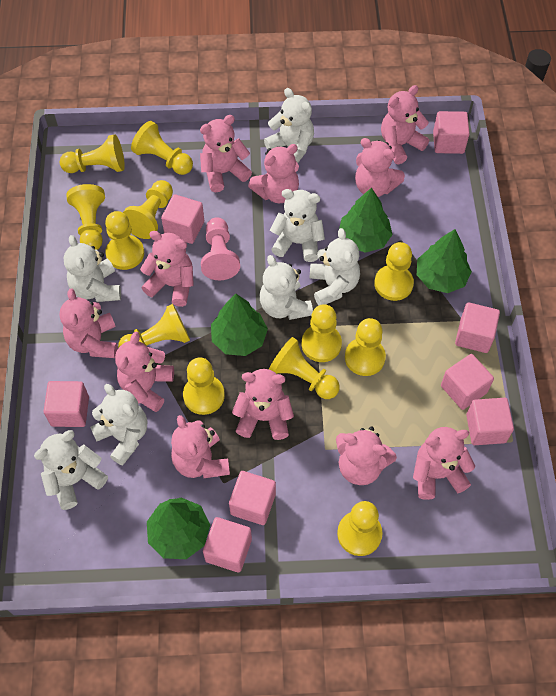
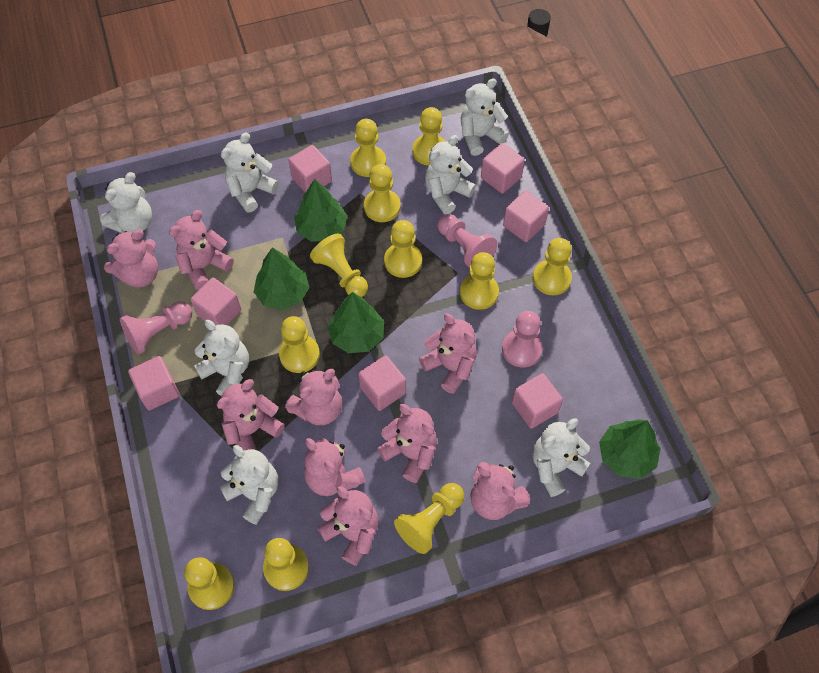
pink cube: [43,381,89,427] [161,194,204,244] [203,517,252,572] [229,471,276,525] [433,111,470,154] [441,354,494,410] [455,302,500,353] [466,398,514,445] = 8 -> [128,356,180,410] [191,278,241,326] [288,145,332,193] [358,355,406,411] [481,143,525,194] [503,190,549,242] [512,373,563,429] = 7
pink pawn: [201,217,240,280] = 1 -> [120,301,192,355] [437,214,497,268] [502,311,543,368] = 3
pink teddy bear: [59,288,118,358] [115,332,174,412] [140,231,194,307] [171,415,230,478] [200,115,252,193] [232,369,294,440] [248,144,299,203] [336,426,397,485] [355,138,405,197] [381,85,429,164] [413,427,476,500] = 11 -> [104,229,158,288] [169,210,234,290] [217,379,285,450] [285,369,342,425] [304,438,366,496] [317,486,379,566] [377,404,437,483] [419,313,477,394] [470,462,531,520] = 9
yellow pawn: [60,134,125,173] [66,184,105,250] [105,211,144,270] [118,304,190,348] [123,180,173,239] [131,121,193,175] [183,357,225,415] [269,337,340,399] [302,304,342,362] [337,501,383,556] [345,318,386,376] [374,242,414,301] = 12 -> [184,557,234,610] [263,538,309,591] [279,316,320,373] [310,233,368,297] [350,119,386,177] [364,164,401,222] [384,220,422,278] [394,483,464,554] [412,107,445,166] [460,252,499,310] [533,238,572,295] = 11

